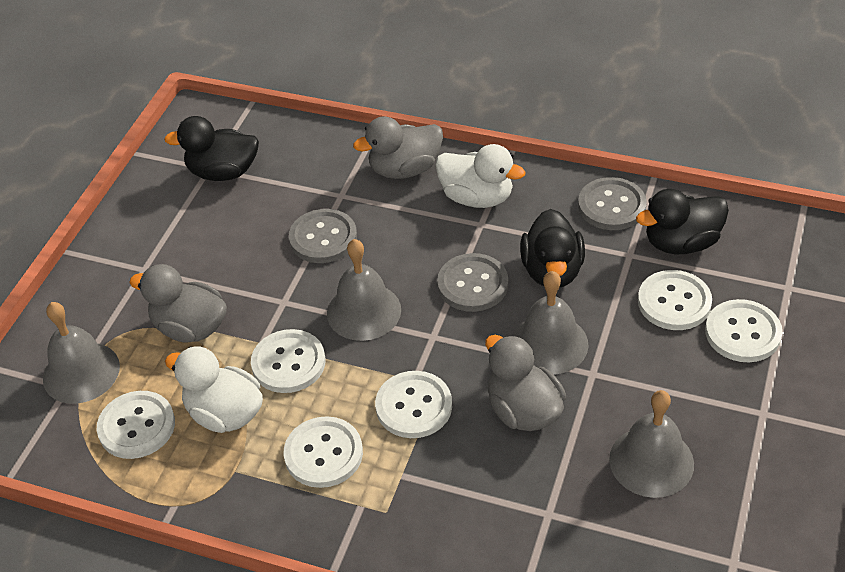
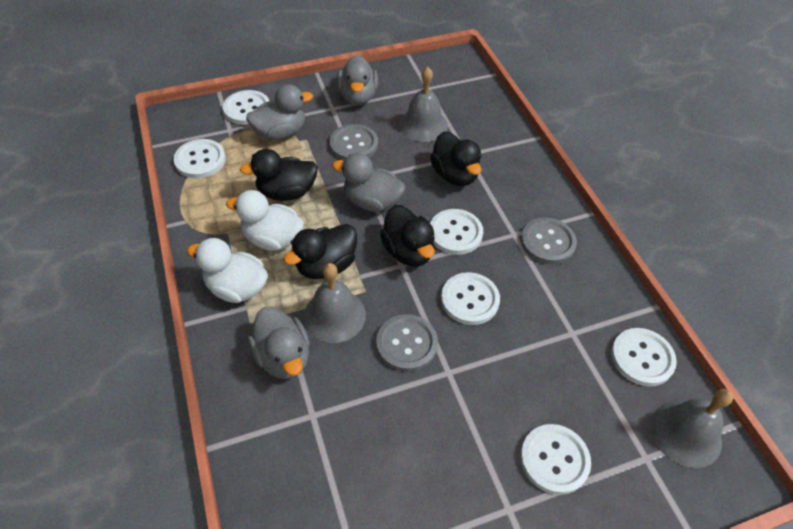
black duck: [164,116,259,181] [520,209,585,288] [636,189,729,254] = 3 -> [240,149,318,201] [283,224,357,279] [380,205,435,267] [430,131,482,186] = 4
grey bell: [43,302,120,404] [327,239,401,341] [513,271,589,375] [609,390,694,498] = 4 -> [304,263,366,343] [399,67,448,142] [651,389,733,468] = 3
grey duck: [129,264,227,343] [353,116,443,179] [485,335,566,431] = 3 -> [246,84,313,140] [248,307,310,379] [332,153,405,212] [337,55,378,105] = 4

